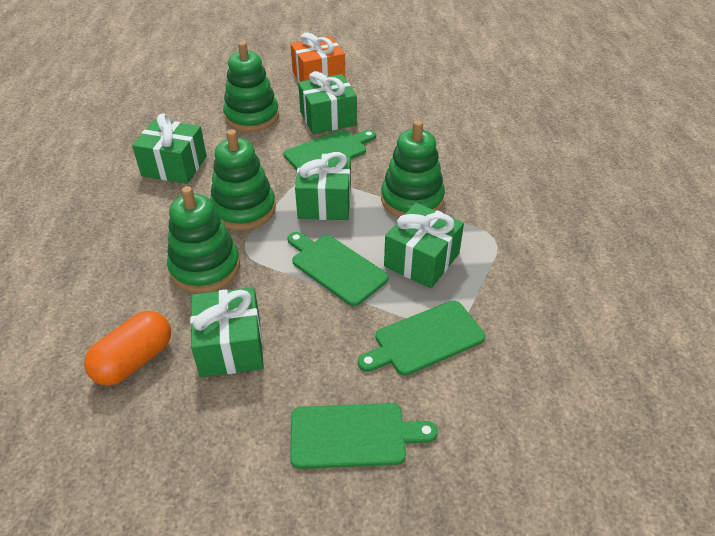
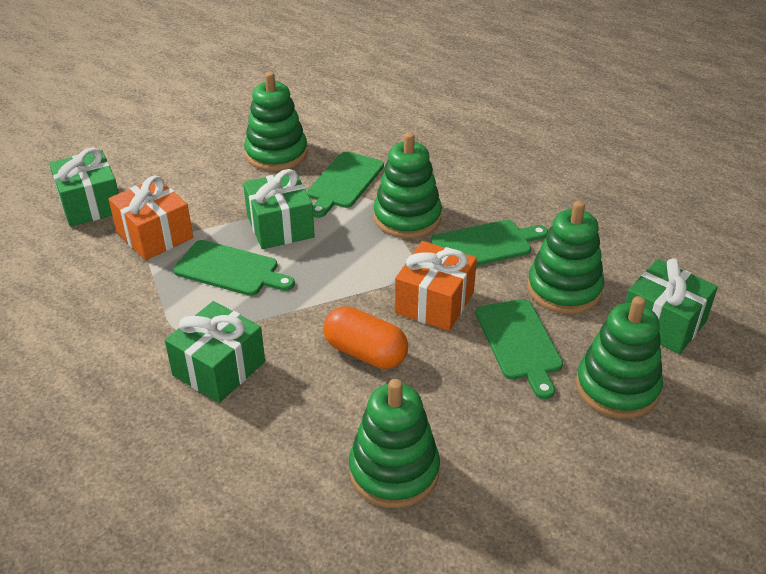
green gift: [132,113,207,184] [190,287,264,377] [295,152,351,220] [298,71,357,134] [384,203,464,288] = 5 -> [49,147,119,227] [165,301,265,403] [243,169,315,249] [625,258,718,354] = 4
green stacking toy: [167,186,240,293] [210,129,276,230] [223,41,279,132] [381,120,445,217] = 4 -> [244,72,308,171] [349,379,440,508] [374,132,442,239] [527,200,604,314] [576,296,663,419] = 5
orange gift: [290,33,345,82] = 1 -> [108,176,193,260] [395,241,477,331] = 2

